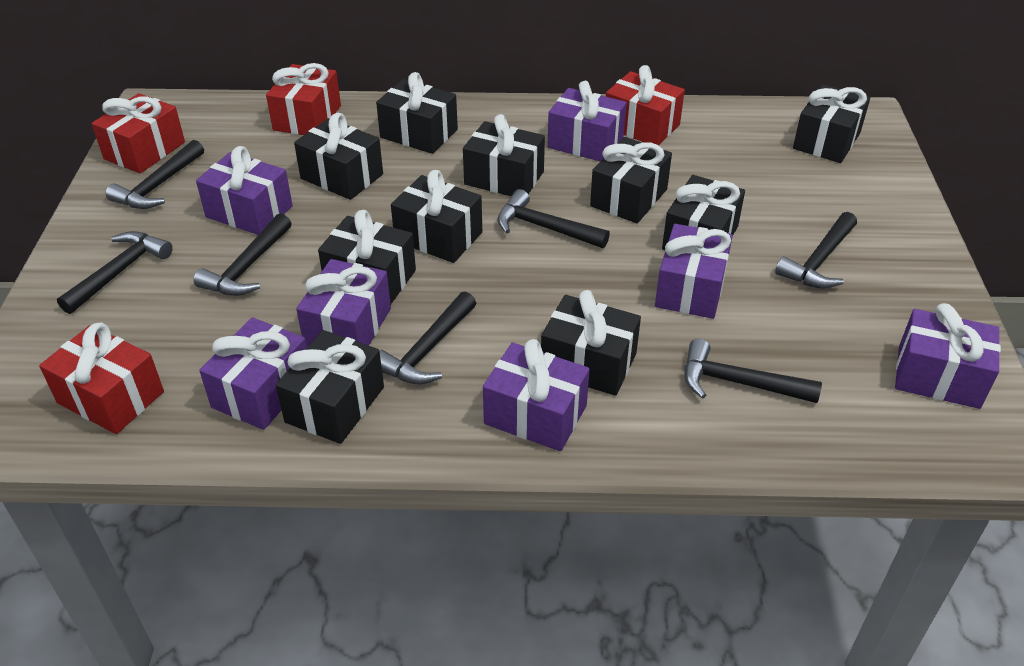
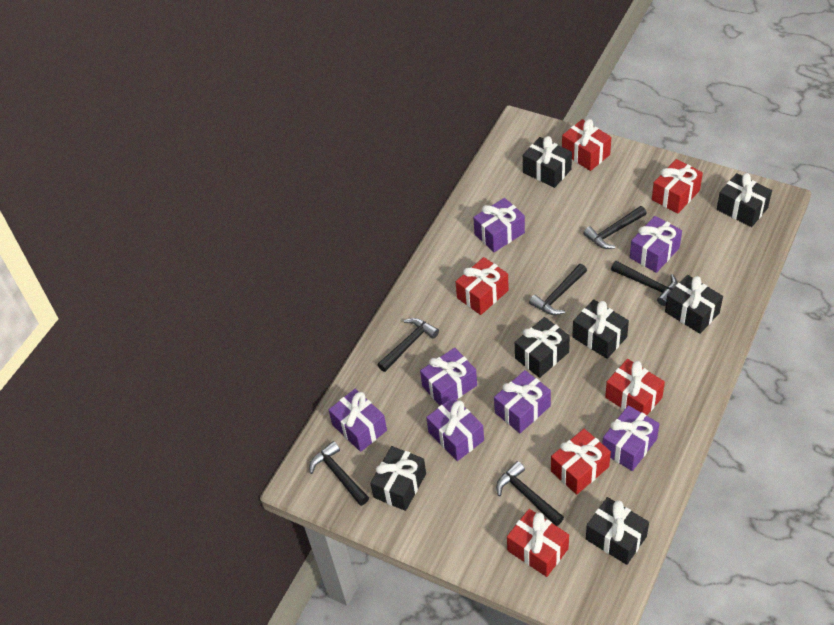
black gift: [276,330,384,444] [294,113,383,200] [318,210,416,304] [376,72,458,154] [391,170,482,263] [463,114,545,196] [541,290,641,396] [590,137,672,223] [662,175,745,250] [793,84,870,163] = 10 -> [370,446,426,511] [515,317,570,378] [523,136,572,188] [572,299,629,359] [586,497,649,565] [665,275,723,334] [717,173,772,227] = 7
black hammer: [57,231,173,314] [106,140,204,209] [194,213,292,296] [379,292,476,384] [497,189,610,248] [684,338,822,403] [775,212,857,289] = 7 -> [309,441,369,506] [378,318,439,372] [496,461,564,526] [529,264,587,315] [583,206,647,249] [611,261,678,306] = 6
red gift: [39,322,164,434] [92,93,185,173] [266,63,341,135] [606,65,685,145] = 4 -> [456,257,509,315] [507,509,569,577] [551,429,611,495] [562,119,611,171] [605,359,665,415] [652,159,703,214] = 6

